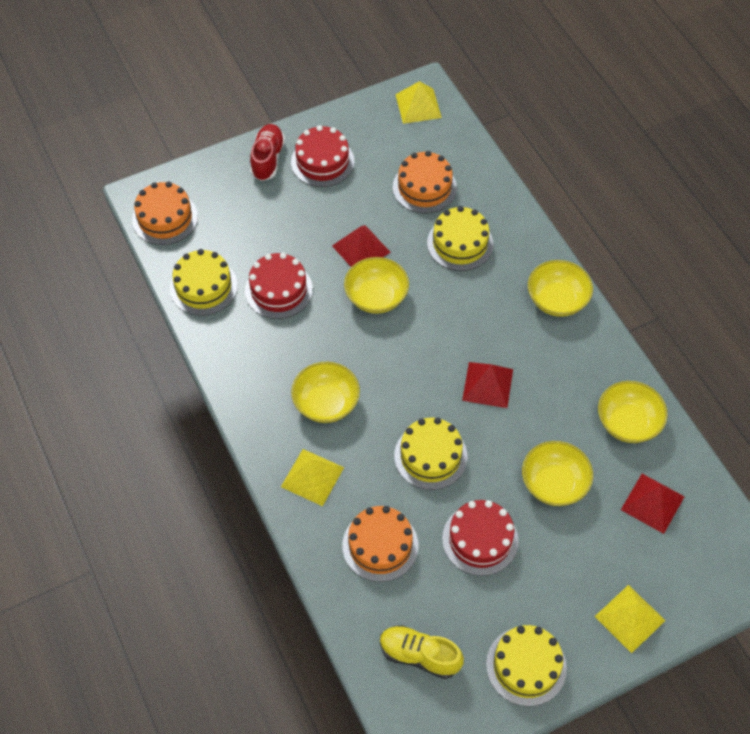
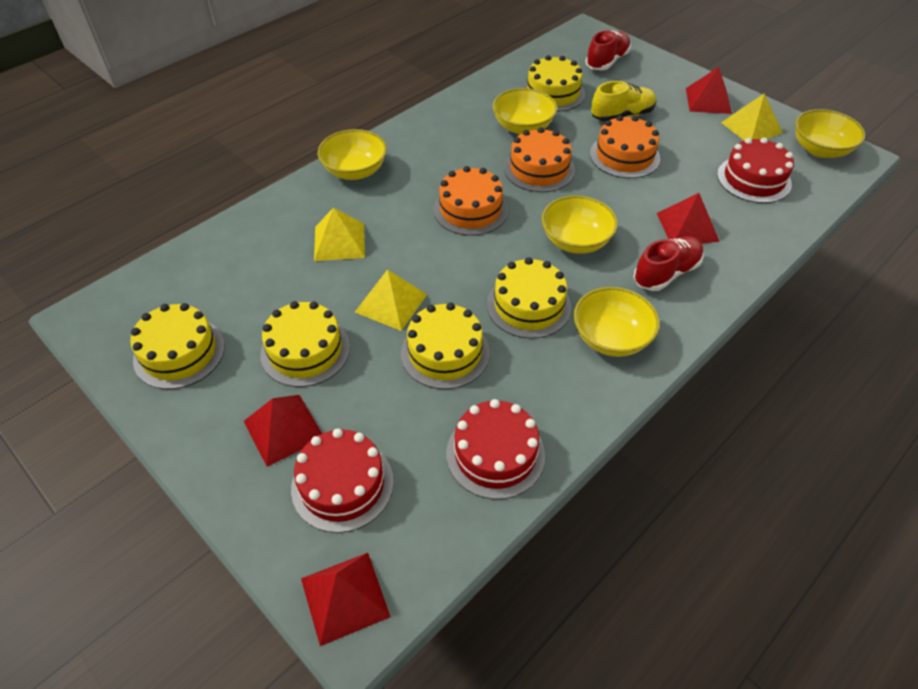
red pyramid: [332,225,391,267] [462,362,513,408] [621,474,685,534] = 3 -> [244,395,322,467] [301,553,390,646] [657,193,720,243] [686,67,732,114] = 4
red shoe: [250,124,285,181] = 1 -> [586,30,631,70] [634,236,704,291] = 2
yellow cake: [170,249,238,316] [394,417,468,490] [427,206,493,271] [486,625,567,707] = 4 -> [130,303,225,389] [260,301,350,387] [401,303,490,389] [487,257,571,339] [522,55,585,112] = 5

